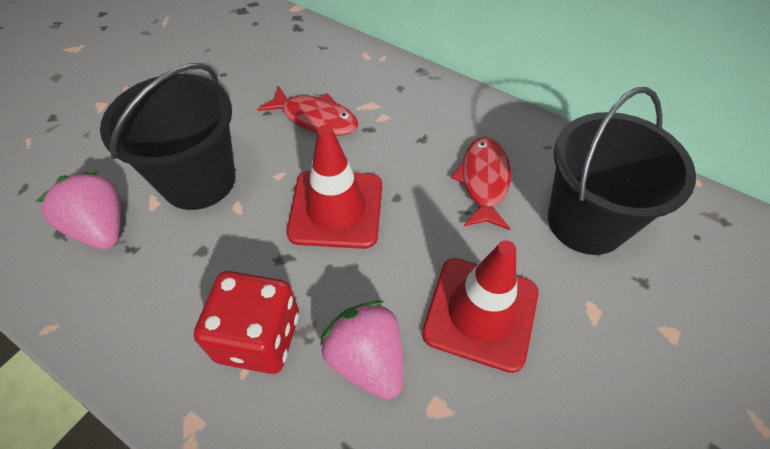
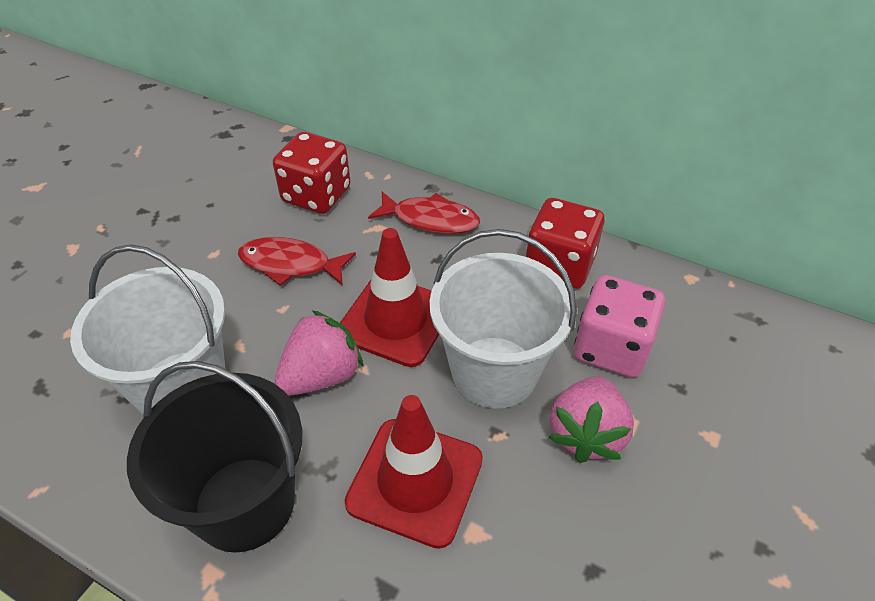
black bucket: [100,63,236,210] [548,87,696,255] = 2 -> [127,361,302,553] = 1
pink dice: none = 0 -> [574,275,665,378] = 1
red dice: [194,271,299,374] = 1 -> [273,132,351,214] [526,198,605,289] = 2
white bucket: none = 0 -> [70,244,225,415] [429,229,577,408] = 2

